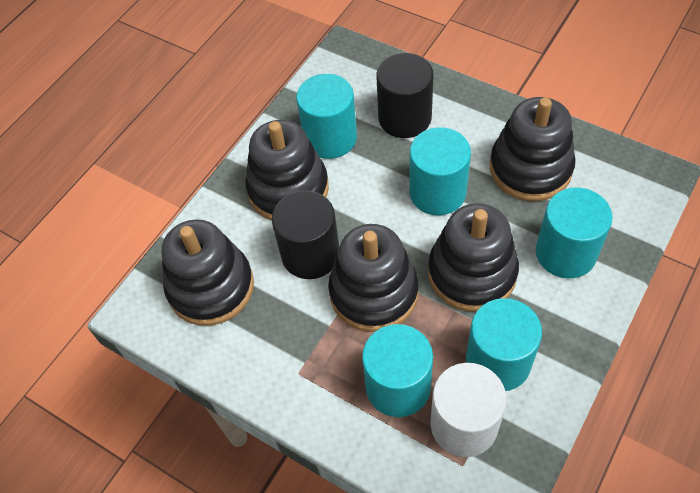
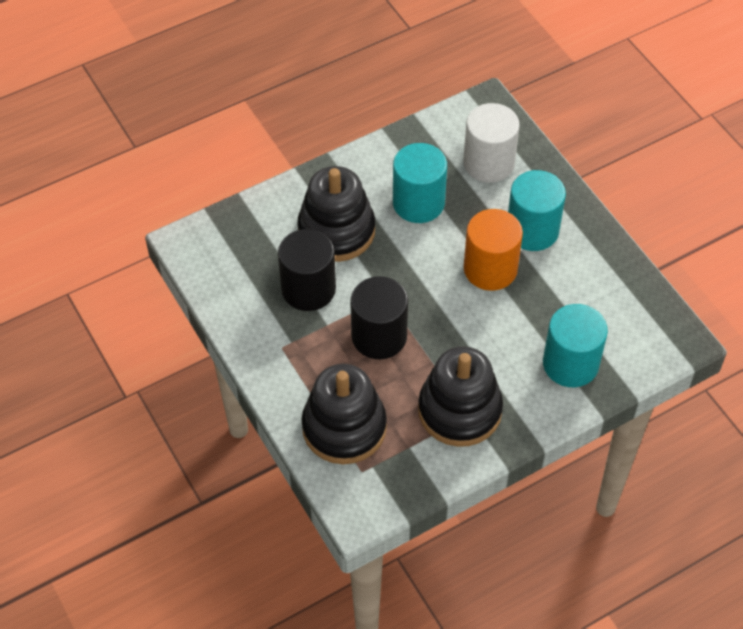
black stacking toy: [162,219,254,326] [245,120,329,220] [328,224,419,332] [428,203,519,311] [490,97,576,201] = 5 -> [297,166,375,262] [302,364,387,464] [418,346,503,447] = 3
orange cylinder: none = 0 -> [464,209,523,291] = 1
turquoise cylinder: [296,74,357,159] [362,324,433,417] [409,127,471,215] [466,298,542,391] [536,187,612,279] = 5 -> [393,143,447,223] [508,170,566,251] [543,304,608,387] = 3

